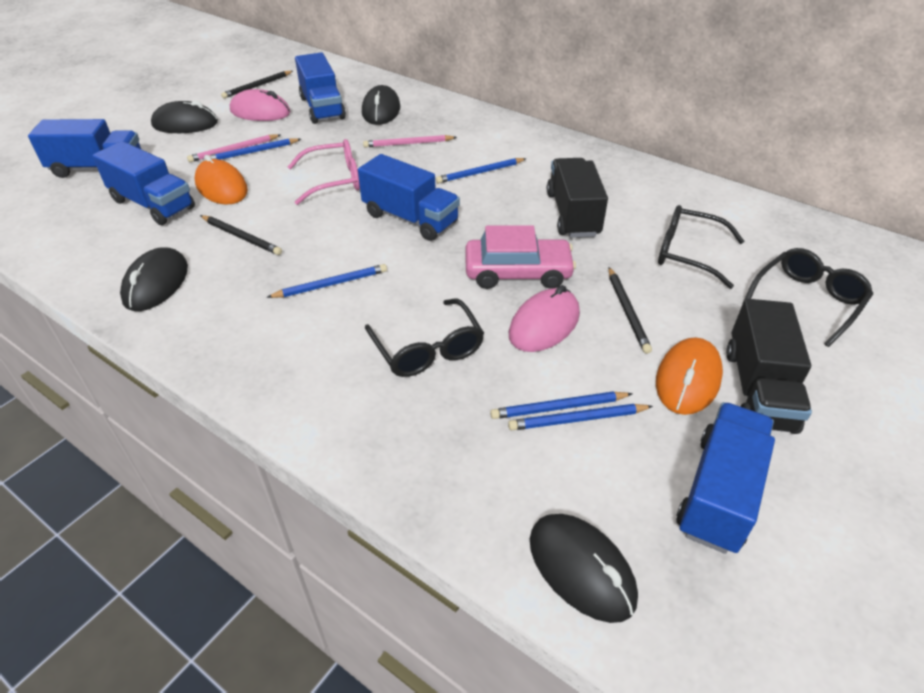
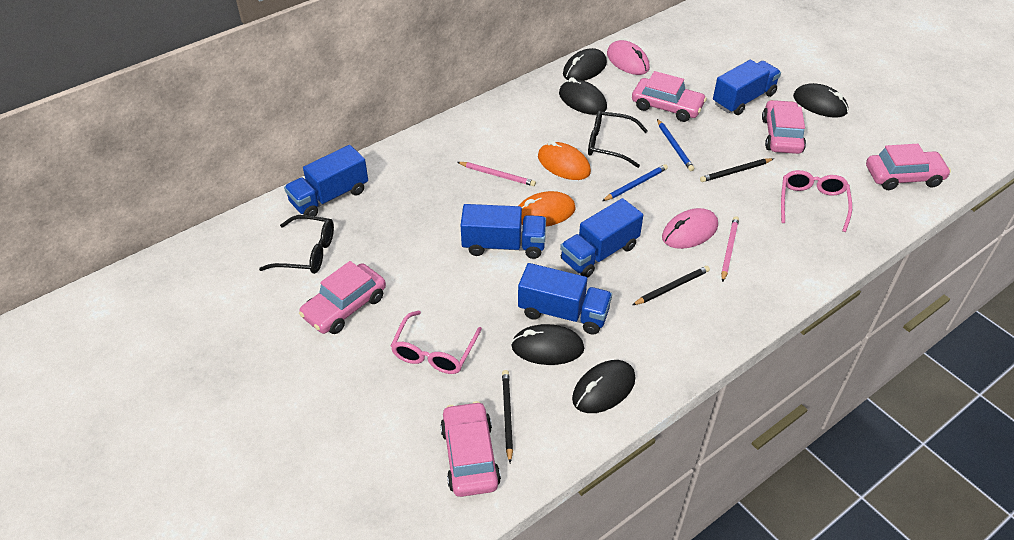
black glasses: [365,299,484,377] [658,205,744,289] [744,248,873,347] = 3 -> [259,215,334,274] [588,110,648,168] = 2
black mouse: [120,247,188,311] [151,101,218,133] [362,85,400,125] [530,514,638,623] = 4 -> [511,324,584,365] [559,77,607,115] [563,48,607,81] [572,360,635,413] [793,83,848,117] = 5
black truck: [547,158,608,238] [726,299,812,434] = 2 -> none = 0
blue pencil: [209,138,301,160] [266,264,387,298] [436,158,526,184] [490,392,633,419] [508,404,653,430] = 5 -> [602,164,668,201] [657,119,694,171] = 2
pink car: [465,225,576,289] = 1 -> [299,261,386,334] [440,401,501,497] [632,71,707,122] [762,100,806,154] [866,144,951,190] = 5
pink glasses: [288,139,360,205] = 1 -> [391,311,482,374] [781,170,852,232] = 2

